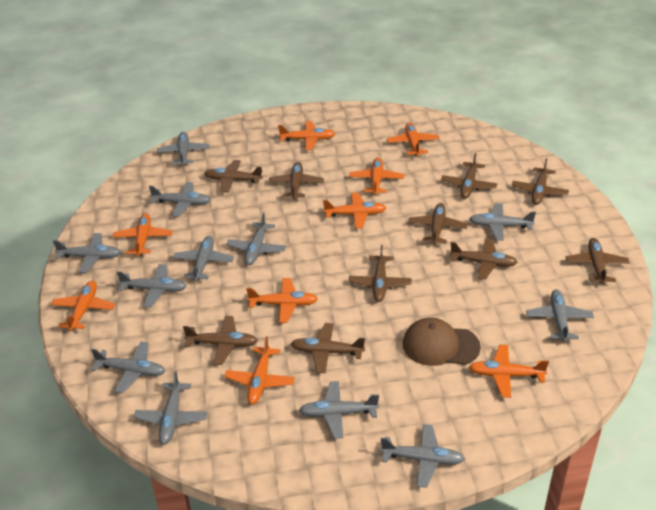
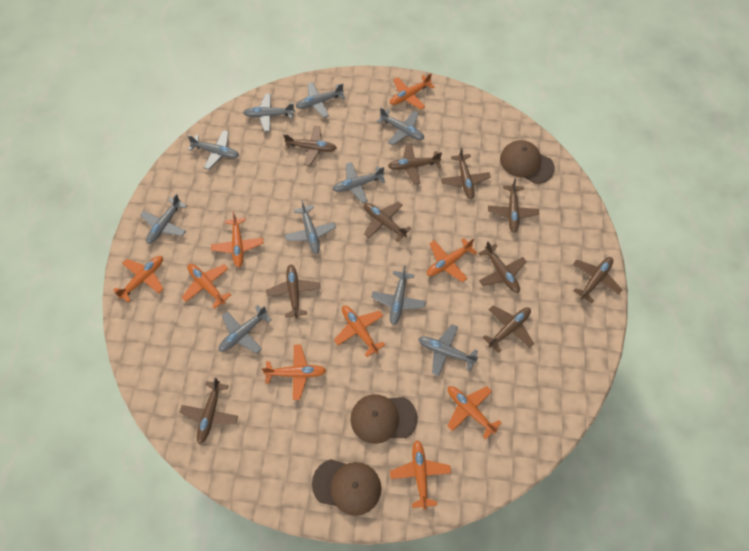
brown cap: [403,317,481,366] = 1 -> [312,459,381,516] [351,394,418,444] [500,140,555,184] = 3
grey plane: [53,233,121,273] [91,341,165,393] [117,264,187,307] [134,371,207,444] [149,182,211,217] [157,132,209,166] [173,236,234,281] [226,213,286,265] [299,381,379,439] [380,424,465,488] [469,203,536,241] [526,289,594,342] = 12 -> [140,194,187,244] [187,130,239,170] [219,305,272,353] [243,94,295,132] [285,200,336,254] [296,82,345,118] [332,162,385,204] [371,266,426,325] [377,108,424,145] [419,324,479,376] = 10

